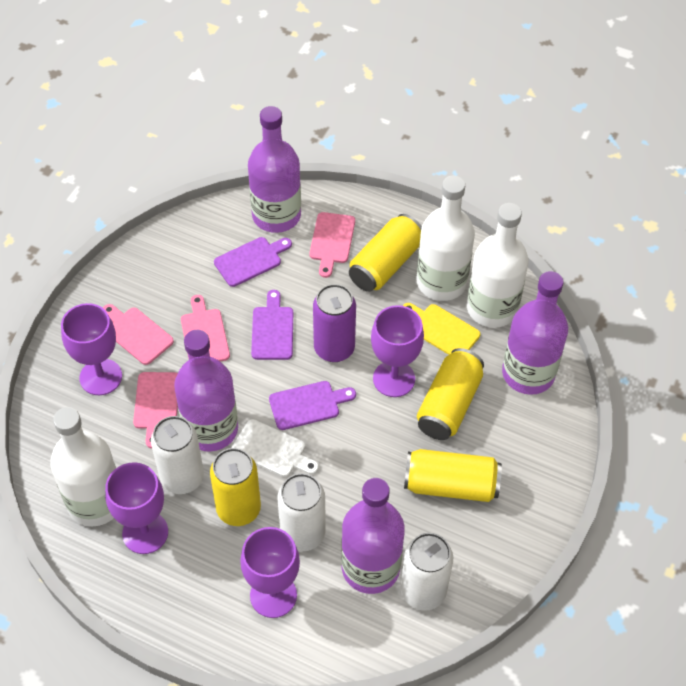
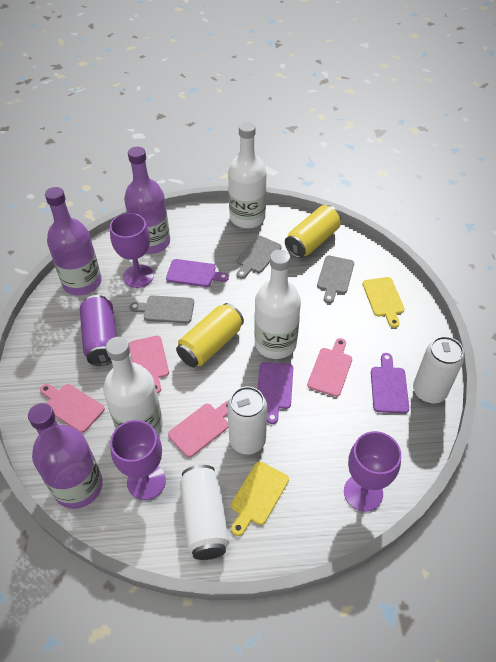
grey cutting board: none = 0 -> [129,295,194,323] [237,236,281,279] [317,255,354,304] = 3
purple bottle: [174,330,238,451] [248,106,301,233] [341,478,405,594] [502,271,568,395] = 4 -> [28,403,103,509] [45,187,102,296] [124,147,170,254] = 3
purple goblet: [61,303,122,395] [105,462,168,554] [240,527,300,618] [371,305,424,397] = 4 -> [110,213,154,288] [110,420,166,500] [344,431,401,512] = 3
white cutting board: [232,419,319,477] = 1 -> none = 0
yellow can: [210,448,261,526] [349,214,422,292] [404,449,502,502] [417,348,484,440] = 4 -> [176,303,244,367] [285,205,341,258] = 2
yellow cutting board: [403,303,480,355] = 1 -> [231,461,289,536] [363,277,405,328] = 2

